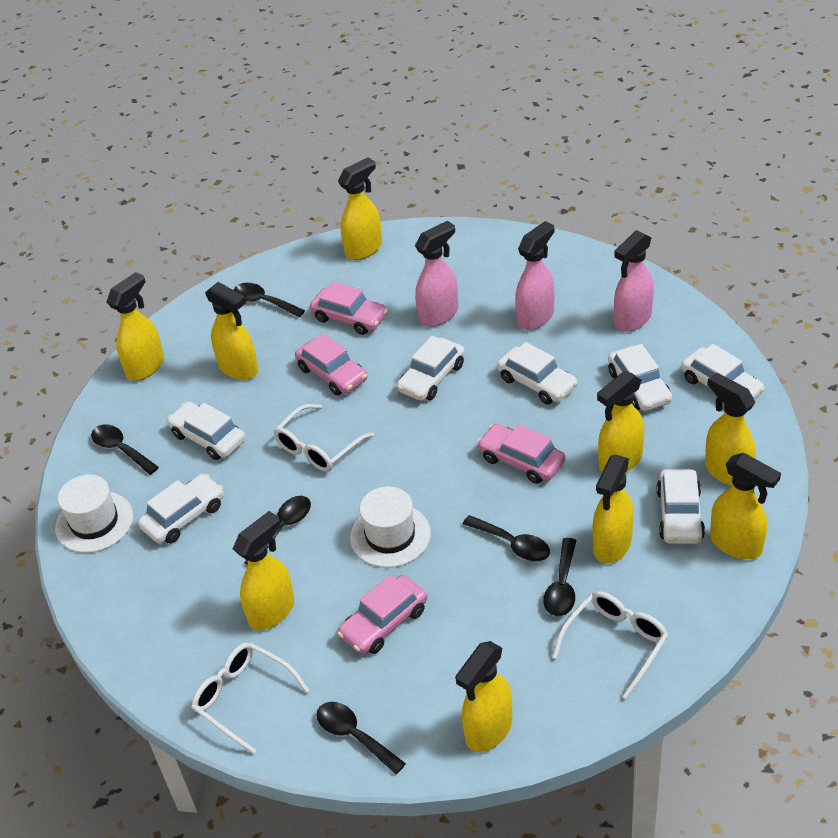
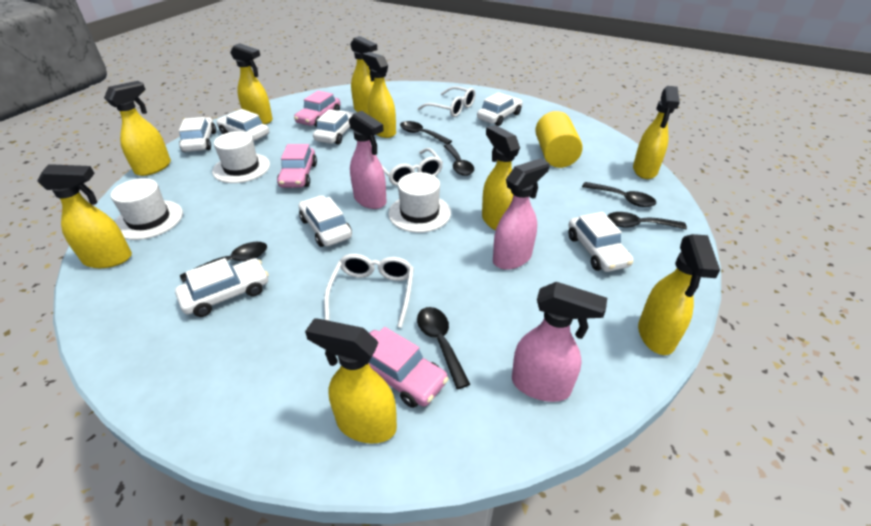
pink car: [295,334,368,395] [310,282,388,335] [337,575,428,654] [477,424,565,484] = 4 -> [277,144,317,188] [294,91,341,127] [369,327,449,408] = 3
white hat: [55,474,133,553] [350,486,431,568] = 2 -> [111,178,183,240] [212,131,270,183] [388,172,451,233] = 3
yellow cylinder: none = 0 -> [535,111,583,168] = 1

